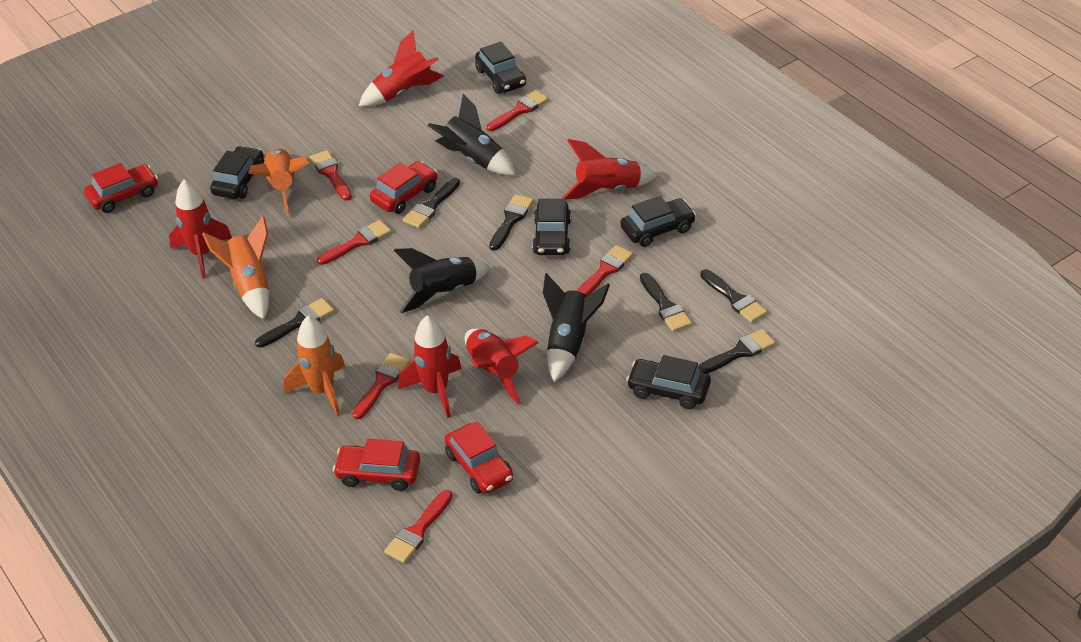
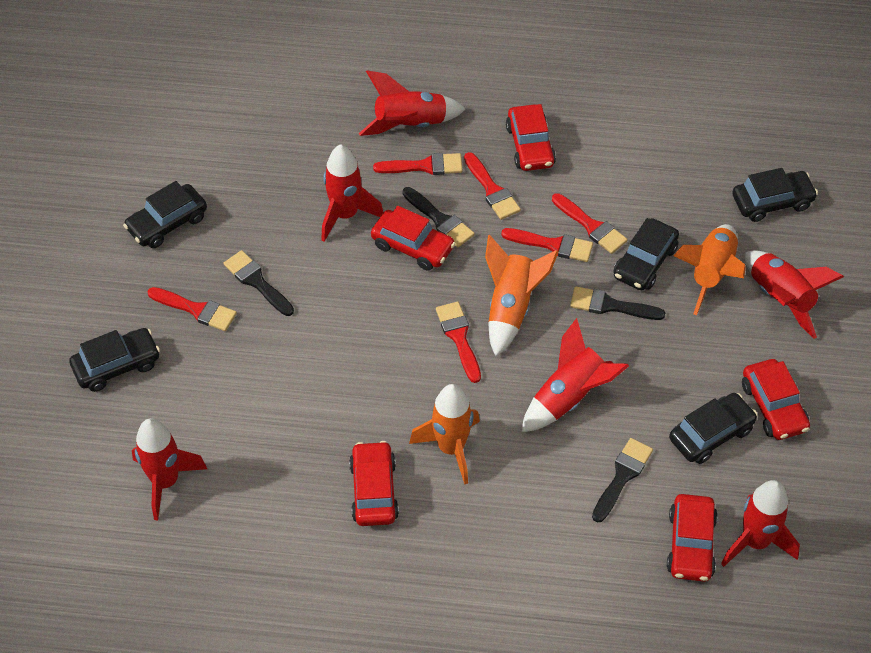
black brush: [255,298,334,348] [403,178,460,228] [489,194,534,251] [640,273,692,332] [698,329,776,374] [700,269,768,323] = 6 -> [223,250,294,316] [402,187,475,247] [570,287,665,320] [592,438,653,523] = 4
black rocket: [394,248,490,313] [427,94,516,175] [543,273,610,382] = 3 -> none = 0
red car: [84,163,158,213] [333,439,420,491] [370,161,437,214] [444,422,513,494] = 4 -> [349,441,399,526] [371,206,456,271] [506,104,556,171] [667,494,718,582] [742,359,810,440] = 5
red rocket: [169,180,232,279] [359,30,444,107] [398,315,462,418] [465,329,539,405] [562,139,658,200] = 5 -> [132,418,207,520] [321,144,384,242] [359,71,465,136] [522,318,629,432] [721,480,800,567] [745,250,844,339] = 6

